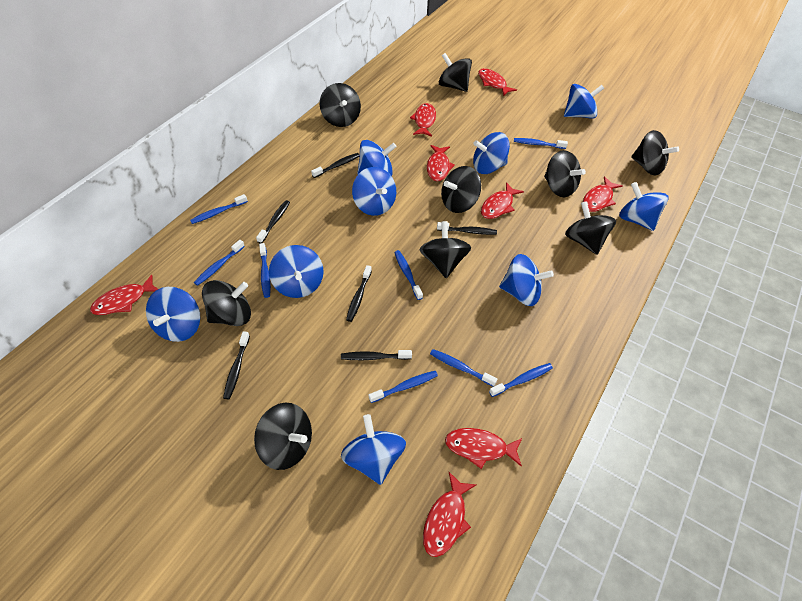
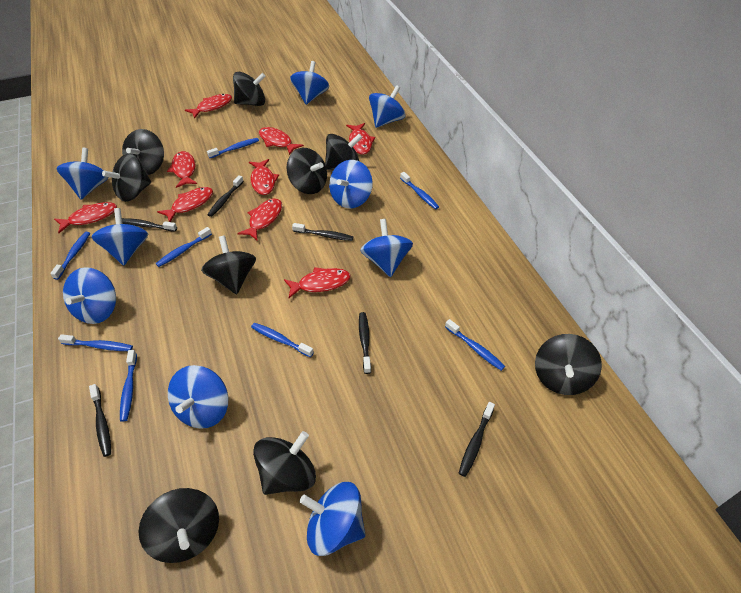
red fish: [90,275,158,315] [410,103,436,137] [423,472,476,557] [427,145,455,181] [445,428,522,469] [478,68,517,96] [481,182,524,219] [583,176,623,212] = 8 -> [54,202,117,233] [157,187,213,222] [167,151,197,188] [185,94,232,119] [237,198,282,240] [249,159,279,195] [259,127,304,155] [284,267,350,298] [346,123,375,155] = 9

